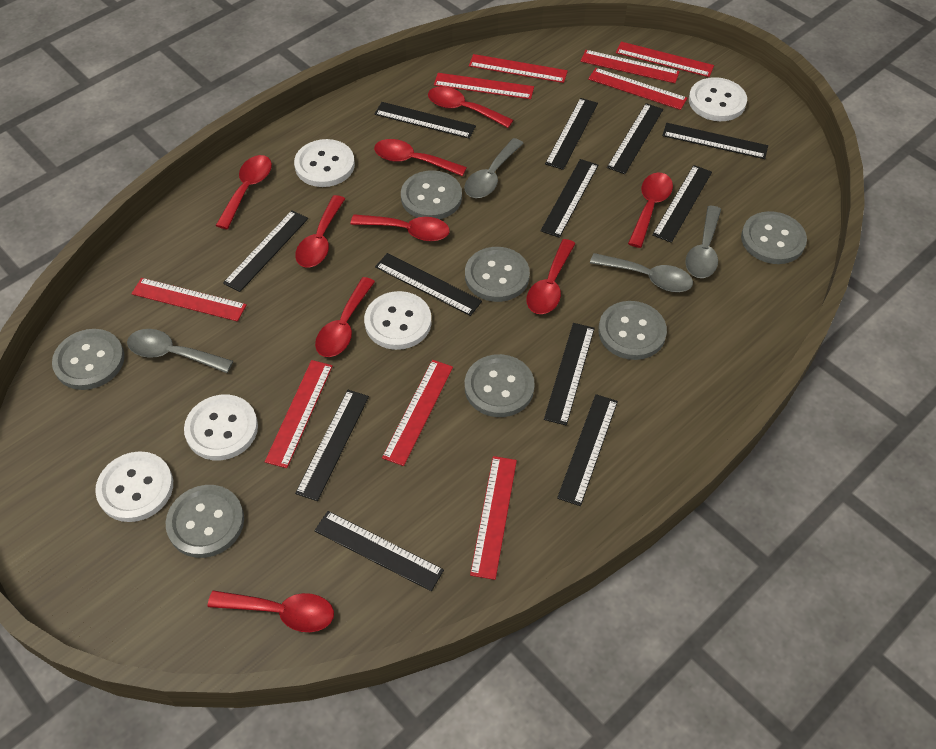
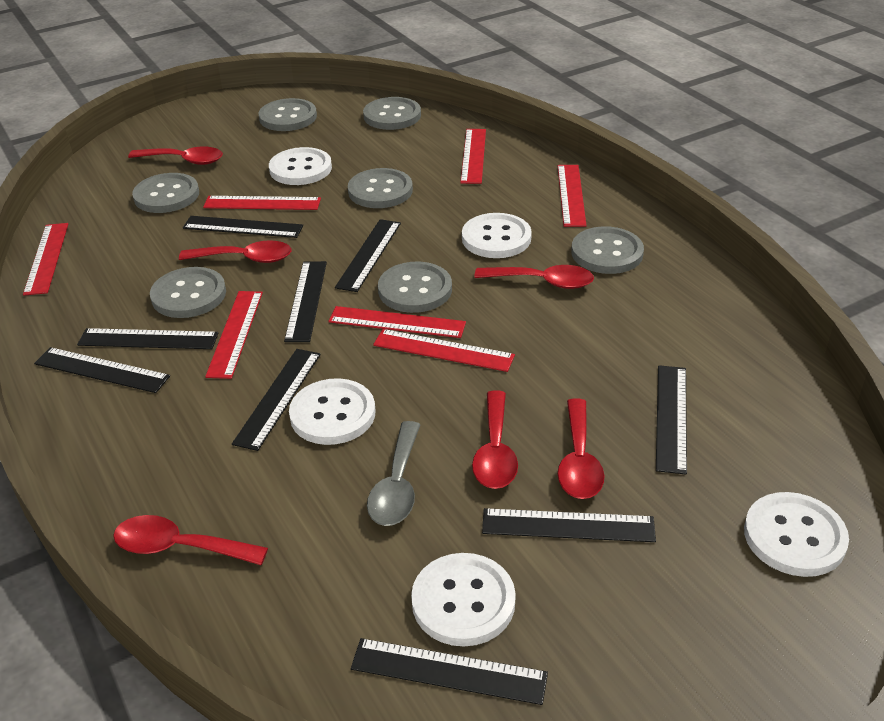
black ruler: [223,210,308,292] [295,390,369,501] [314,511,444,591] [375,102,476,139] [375,253,482,316] [540,159,598,238] [544,323,595,426] [545,98,598,170] [557,394,618,506] [607,103,663,174] [652,165,712,243] [662,123,768,159] = 12 -> [34,347,170,393] [77,328,218,349] [183,216,303,238] [232,349,321,451] [284,261,327,342] [335,219,401,292] [351,638,548,705] [482,508,656,542] [656,365,687,475] = 9
grey spoon: [127,329,233,373] [464,138,524,198] [590,253,693,292] [685,206,721,278] = 4 -> [367,421,420,526] = 1
red ruler: [131,278,247,321] [265,360,333,468] [382,360,453,466] [434,73,534,99] [469,54,568,83] [470,456,517,580] [581,50,680,83] [588,68,687,110] [616,42,714,77] = 9 -> [23,223,68,296] [203,196,321,210] [205,291,263,379] [328,306,466,338] [373,329,515,372] [460,129,486,184] [558,165,587,227] = 7
red spoon: [208,590,334,632] [216,155,272,229] [295,195,345,268] [315,277,375,357] [350,214,450,241] [374,139,467,176] [428,86,513,128] [527,239,576,314] [628,172,673,248] = 9 -> [113,515,268,565] [128,147,223,165] [179,240,292,263] [472,390,518,489] [474,265,594,289] [558,398,605,499] = 6

